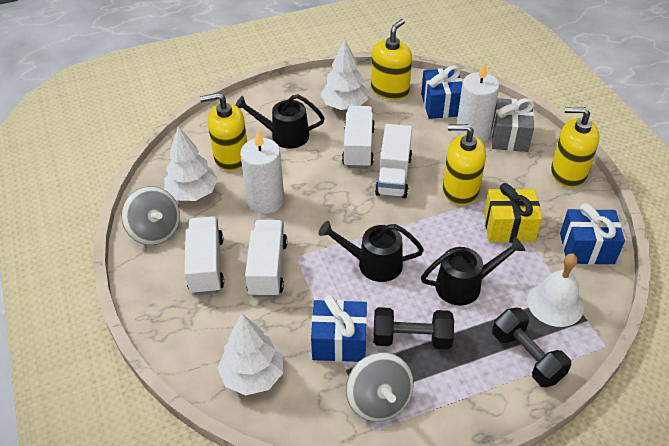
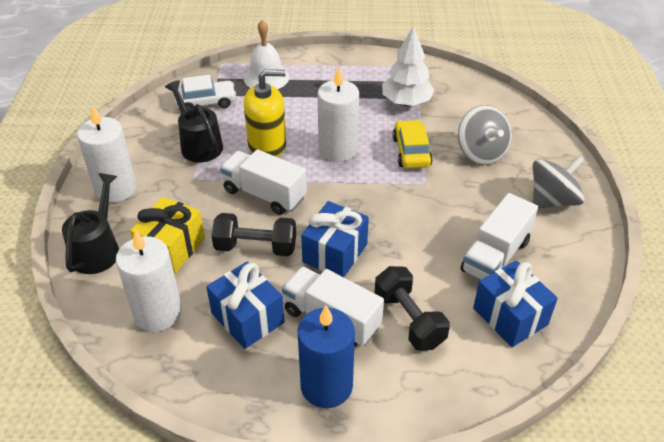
black watering can: [236,94,325,149] [319,221,424,282] [421,236,525,306] = 3 -> [62,173,119,274] [165,80,223,162] = 2
blue candle: none = 0 -> [298,305,355,408] = 1
grey gift: [491,98,534,152] = 1 -> none = 0
white candle: [240,130,284,214] [456,62,500,142] = 2 -> [77,105,137,202] [116,230,182,332] [318,67,359,162] = 3
white car: none = 0 -> [173,75,236,110] = 1
white tree: [164,126,218,201] [218,314,283,396] [320,39,368,110] = 3 -> [382,26,435,106] = 1
white truck: [185,216,224,295] [245,220,287,298] [342,106,375,169] [375,124,412,198] = 4 -> [220,149,307,215] [282,266,384,347] [461,193,538,280] = 3
yellow car: none = 0 -> [393,120,432,168] = 1
yellow soap dispenser: [200,92,247,171] [371,19,412,100] [443,124,486,205] [551,107,600,188] = 4 -> [244,69,286,157] = 1

